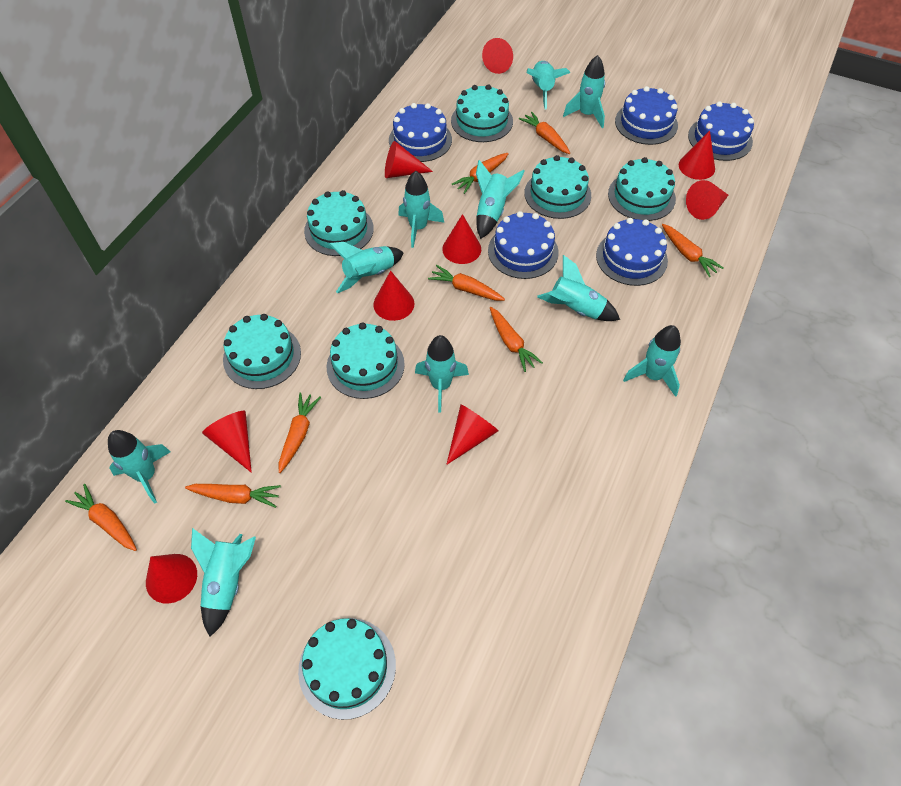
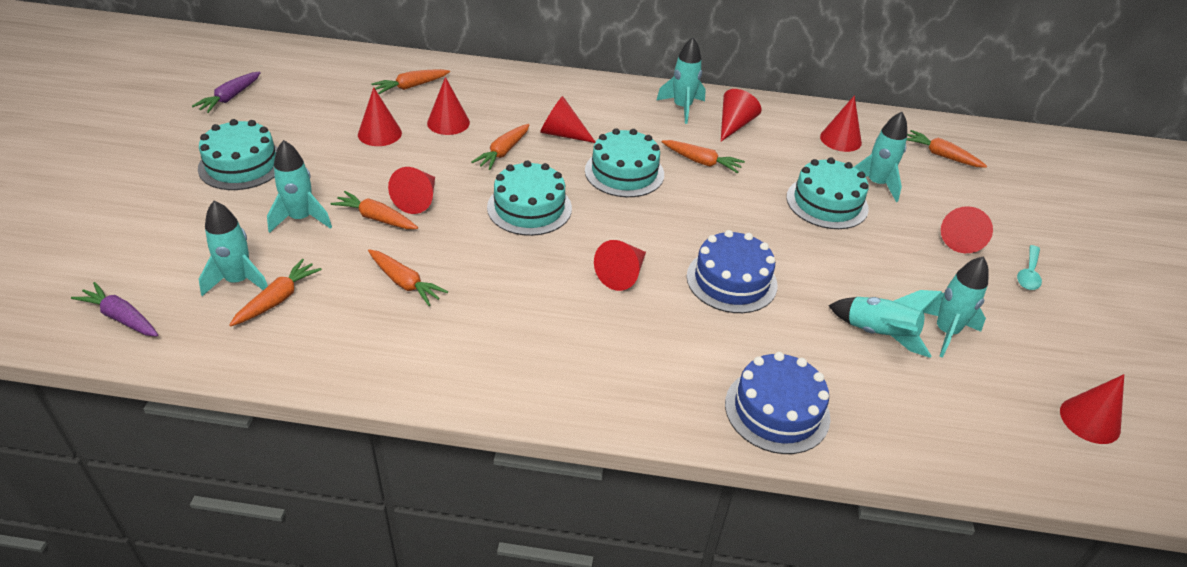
blue cake: [389,103,452,162] [488,211,559,279] [596,218,668,286] [615,86,678,145] [688,101,754,161] = 5 -> [687,230,777,313] [725,352,830,454] = 2
orange carrot: [65,484,137,551] [185,484,281,508] [279,393,321,473] [428,265,505,301] [452,153,509,194] [490,307,543,372] [519,112,570,154] [662,224,723,277] = 8 -> [229,259,322,326] [330,191,418,229] [368,249,448,306] [371,69,450,94] [471,124,529,170] [661,140,745,173] [907,130,987,168] = 7
purple carrot: none = 0 -> [71,282,158,337] [192,71,261,113] = 2
turquoise cake: [223,314,301,389] [298,618,396,720] [304,190,374,256] [327,322,405,399] [451,84,513,142] [524,155,591,219] [608,157,676,221] = 7 -> [198,119,278,190] [487,160,572,236] [585,128,664,197] [786,157,869,229] = 4
turquoise rocket: [108,430,171,504] [191,528,256,637] [329,242,404,293] [398,171,444,248] [415,335,469,413] [476,160,525,239] [527,61,570,110] [537,255,620,321] [563,55,605,128] [623,325,681,397] = 10 -> [199,201,268,296] [267,140,332,233] [656,37,706,124] [829,290,942,358] [854,112,907,202] [922,256,989,358] = 6
turquoise spoon: none = 0 -> [1017,245,1042,290] = 1

